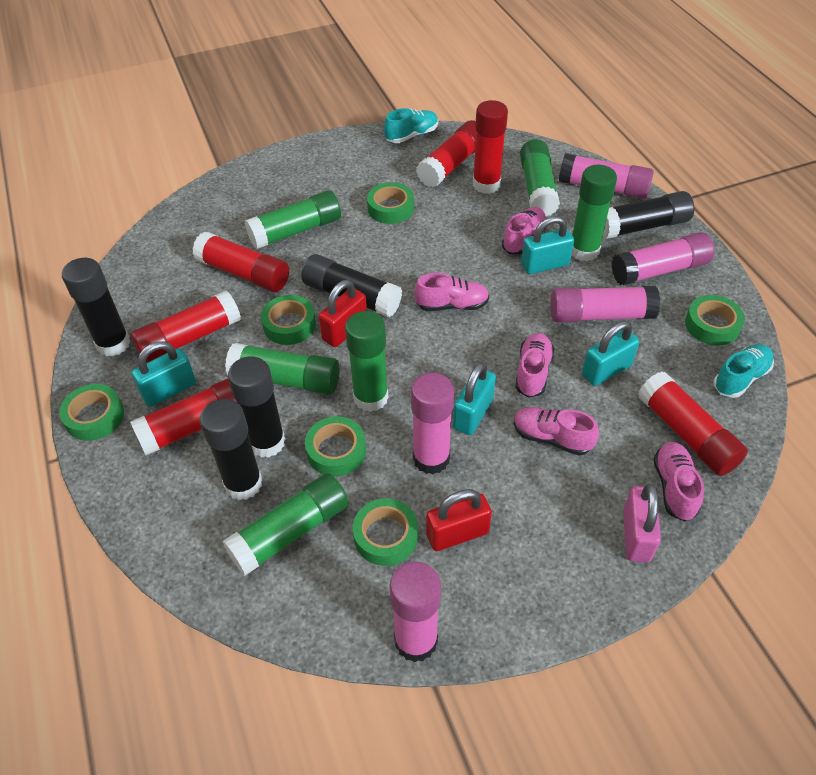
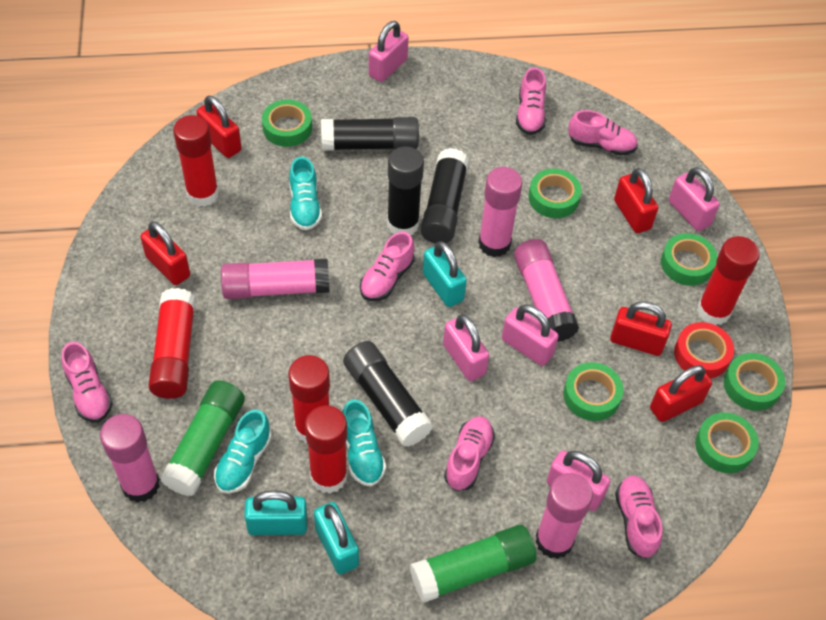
black glue stick: [62,258,130,357] [200,399,262,500] [228,356,286,458] [301,254,402,317] [603,191,694,239] = 5 -> [321,117,419,151] [343,341,433,447] [387,146,424,235] [421,148,469,244] = 4
green glue stick: [223,473,349,576] [225,343,340,395] [245,190,341,249] [345,311,389,412] [520,139,560,216] [571,165,617,262] = 6 -> [160,380,245,496] [410,525,536,603] = 2
pink padlock: [623,484,661,563] = 1 -> [369,21,408,82] [443,314,489,381] [502,305,559,366] [547,450,611,511] [669,167,720,231] = 5
pink shoe: [414,273,490,311] [502,207,546,254] [514,407,599,456] [515,333,554,398] [653,442,704,521] = 5 -> [61,341,113,422] [360,232,415,301] [444,416,495,490] [516,67,546,135] [568,110,638,156] [615,475,663,558] = 6
red glue stick: [130,378,237,455] [131,290,241,363] [192,232,289,292] [416,120,476,188] [473,100,508,194] [638,371,748,476] = 6 -> [148,288,196,399] [173,115,219,207] [288,355,330,443] [305,405,348,494] [697,236,760,325] = 5
red padlock: [319,280,367,347] [426,489,492,551] = 2 -> [140,221,190,285] [197,95,242,158] [610,301,672,356] [614,168,658,233] [650,365,712,422] = 5
red tape: none = 0 -> [674,322,734,378] = 1
turquoise padlock: [131,341,196,407] [453,362,496,435] [521,216,574,274] [582,321,639,386] = 4 -> [244,490,307,535] [314,502,359,575] [423,241,467,307] = 3
turquoise shoe: [384,108,438,143] [713,344,774,398] = 2 -> [214,409,272,494] [289,157,322,230] [342,399,386,487] = 3

